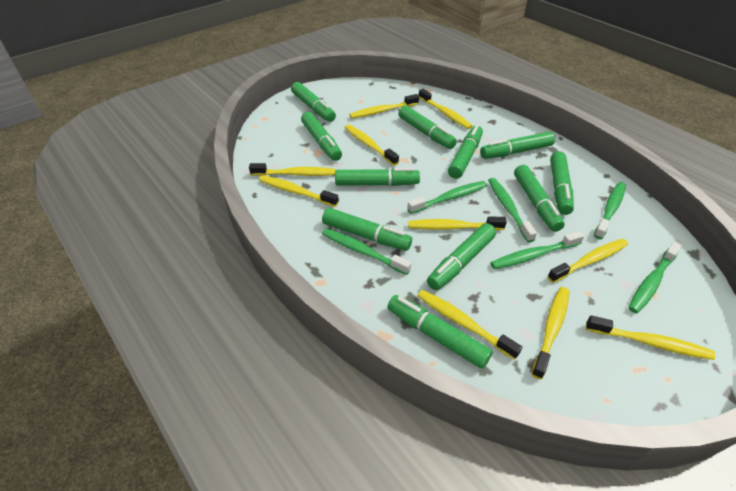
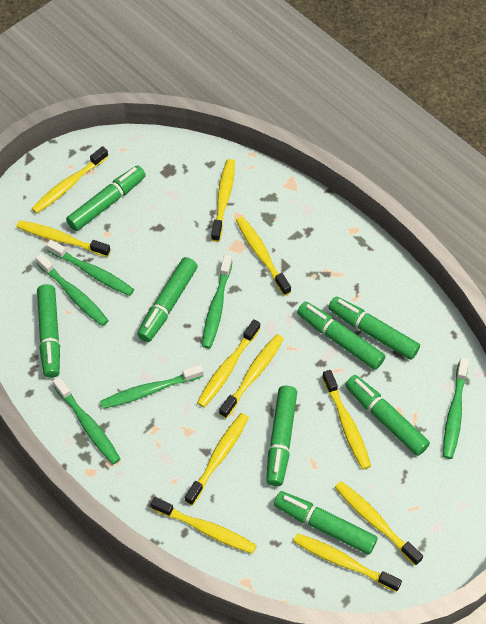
green marker: [291,82,336,122] [301,112,342,161] [322,208,412,251] [335,168,420,186] [387,295,493,369] [398,105,457,149] [427,223,496,290] [448,125,483,179] [480,132,555,159] [514,165,565,232] [550,151,574,215] = 11 -> [37,284,60,378] [66,165,146,231] [137,257,198,342] [266,386,297,486] [274,491,378,555] [297,302,385,370] [328,296,420,360] [345,375,430,456] = 8
yellow toothbrush: [249,163,336,176] [259,175,339,207] [344,125,399,166] [349,94,419,118] [408,217,507,230] [417,290,522,360] [419,89,472,129] [532,287,569,379] [547,239,628,283] [586,315,715,360] = 10 -> [17,220,110,257] [32,146,109,213] [151,497,257,554] [185,413,249,505] [197,319,261,408] [211,159,235,242] [219,334,284,418] [236,216,291,296] [293,533,402,592] [322,370,371,470] [335,481,423,566] = 11

